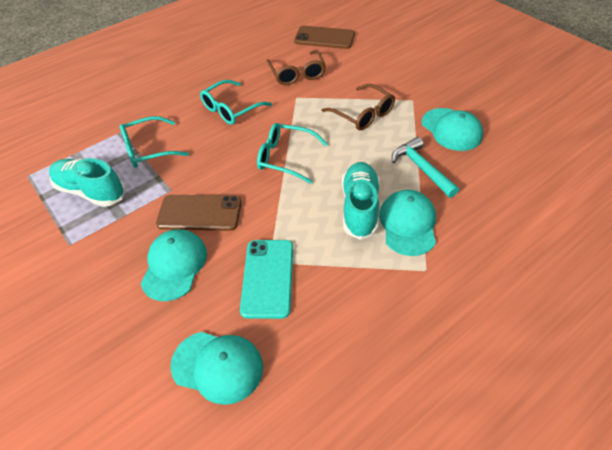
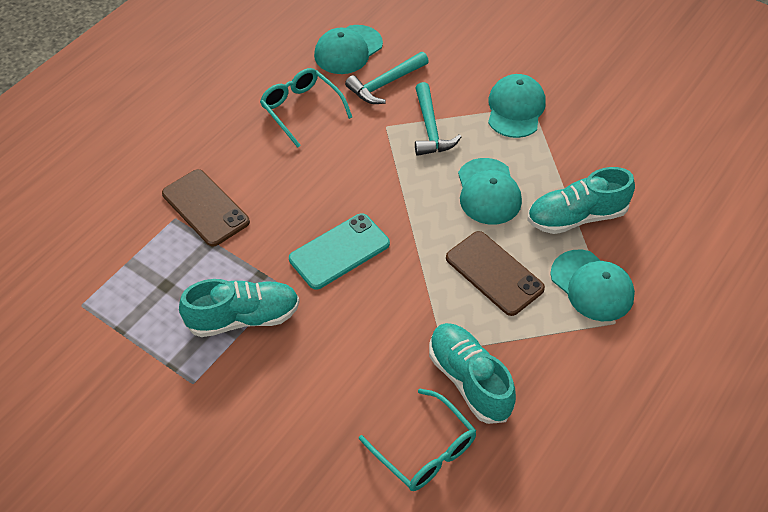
brown glasses: [266,50,326,85] [322,84,395,131] = 2 -> none = 0
turquoise glasses: [120,116,189,168] [200,80,272,125] [257,123,328,184] = 3 -> [260,68,352,148] [359,388,477,491] = 2
turquoise hammer: [392,137,459,198] = 1 -> [345,52,429,104] [415,82,461,156] = 2
turquoise shoe: [49,158,125,207] [342,162,380,240] = 2 -> [179,279,300,337] [429,323,516,424] [527,167,635,234] = 3

